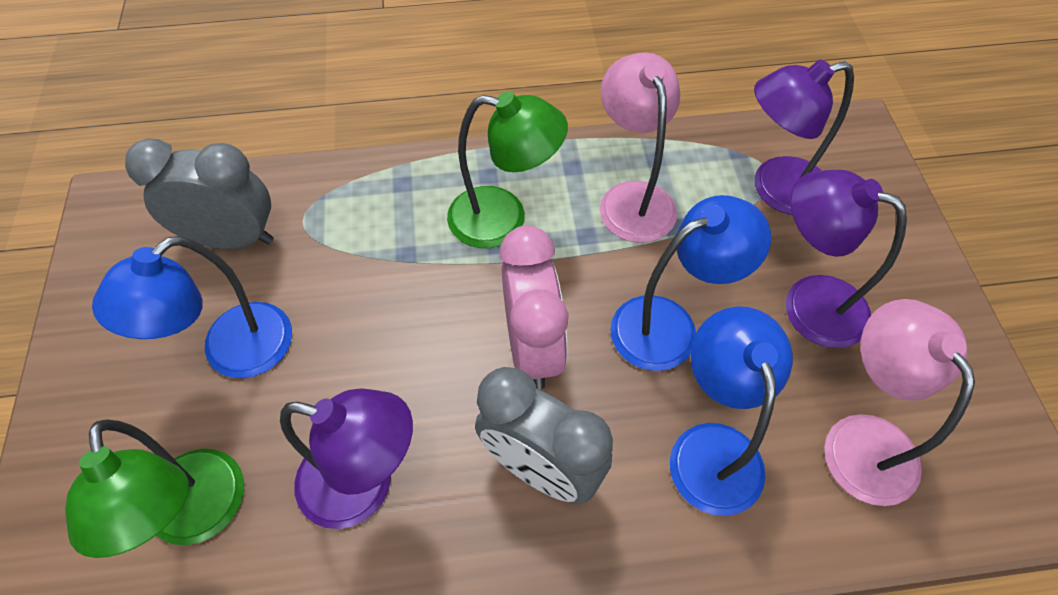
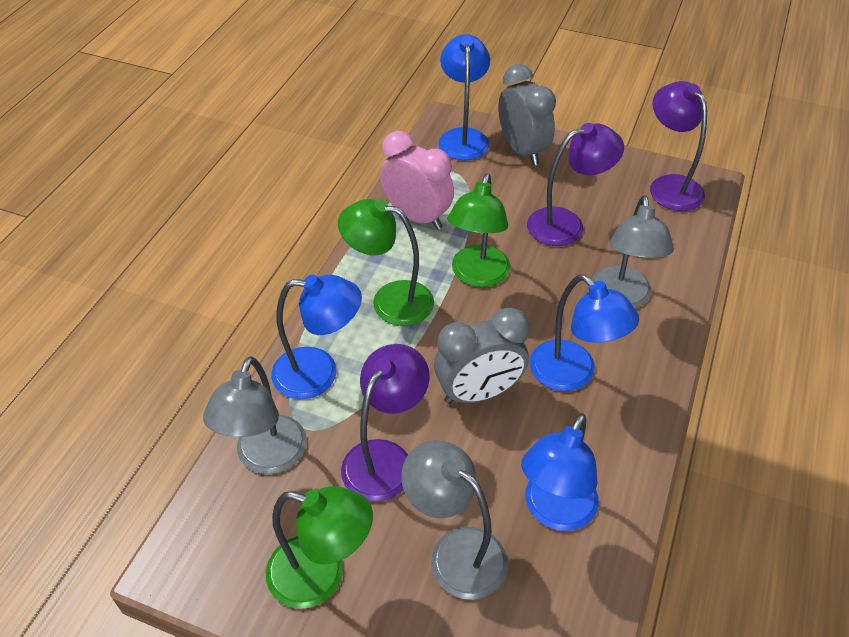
blue lamp: [92,236,292,378] [610,195,771,371] [670,306,793,516] = 3 -> [271,275,362,399] [438,34,490,160] [521,413,599,531] [530,274,639,391] = 4
green lamp: [65,420,244,558] [447,91,568,248] = 2 -> [266,486,373,609] [338,199,434,326] [448,173,511,287] = 3
grey lamp: none = 0 -> [203,356,307,474] [401,440,508,600] [591,195,674,309] = 3
pink lamp: [600,52,680,243] [824,299,975,506] = 2 -> none = 0

